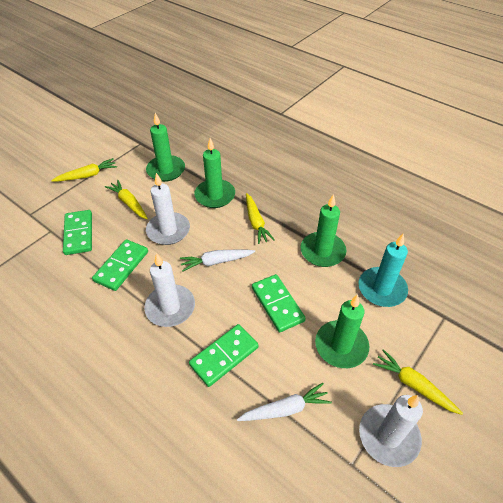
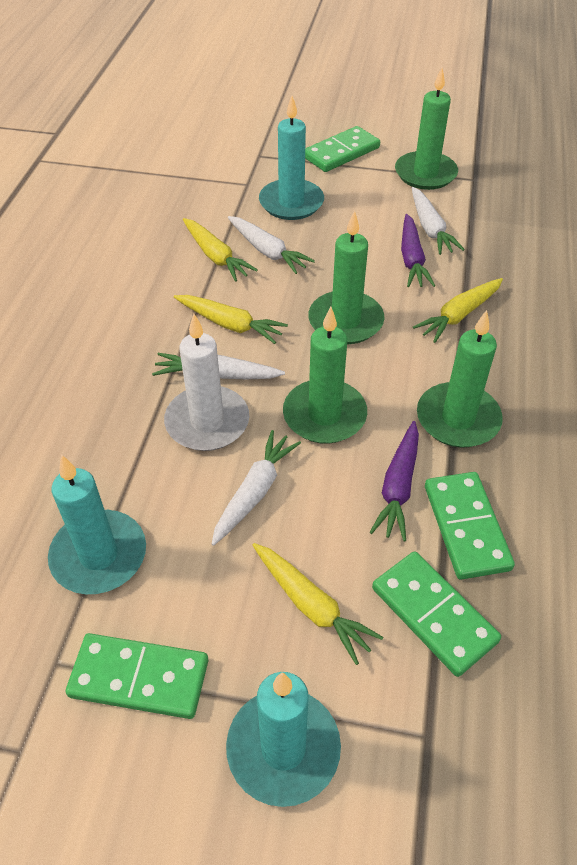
purple carrot: none = 0 -> [369,421,419,541] [401,214,435,287] = 2
turquoise candle: [358,233,408,307] = 1 -> [48,455,146,594] [226,672,341,807] [259,95,324,220] = 3
white candle: [144,253,195,327] [146,173,190,245] [359,395,423,467] = 3 -> [164,314,249,451] = 1
white carrot: [180,250,255,271] [237,383,332,421] = 2 -> [152,353,285,379] [212,430,301,546] [228,216,315,274] [412,187,465,255] = 4

